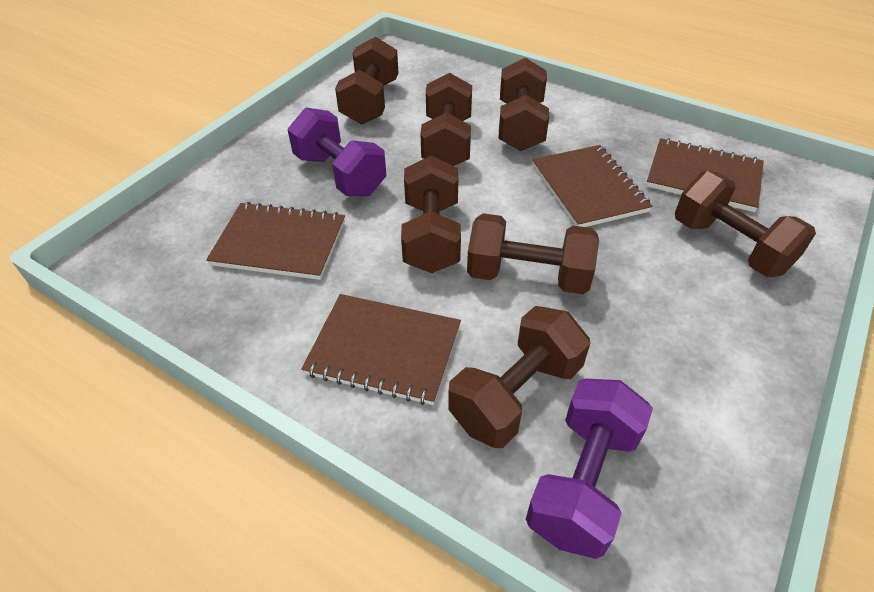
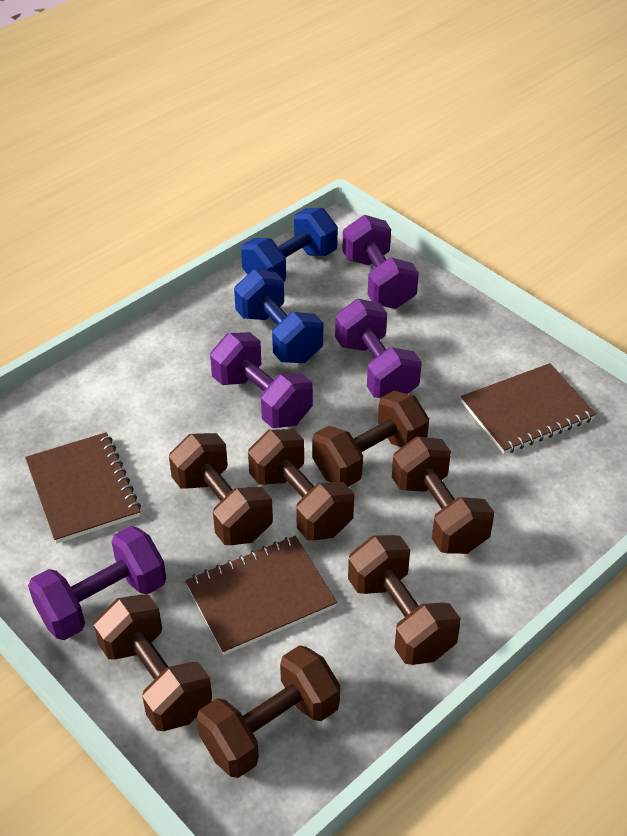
blue dumbbell: none = 0 -> [234,269,323,363] [241,208,338,281] = 2
brown notebook: [206,202,345,280] [301,294,461,405] [532,145,652,227] [646,138,764,212] = 4 -> [25,432,141,544] [185,536,337,655] [461,363,596,454] = 3
purple dumbbell: [287,107,386,196] [526,379,653,559] = 2 -> [28,526,166,640] [210,332,313,428] [335,299,422,398] [342,215,419,309] = 4

